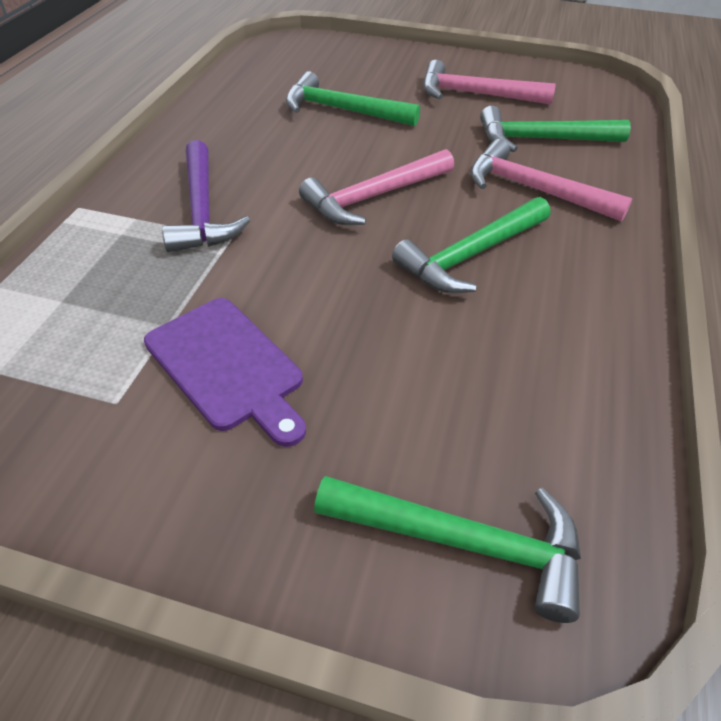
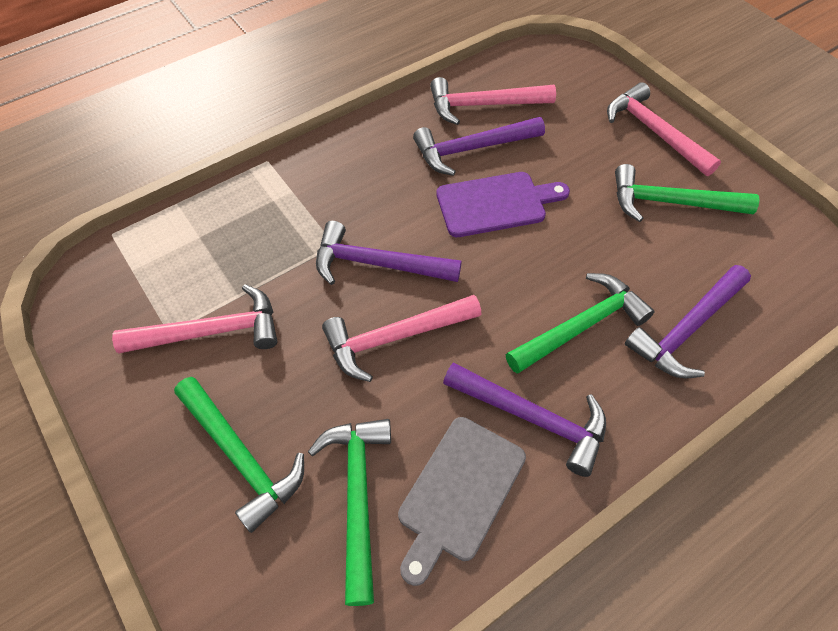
grey cutting board: none = 0 -> [398,417,526,586] = 1
pink hammer: [299,149,454,225] [423,60,556,105] [470,139,632,222] = 3 -> [112,284,277,353] [322,295,481,382] [430,77,556,125] [607,82,721,176] = 4
purple hammer: [162,140,250,252] = 1 -> [316,221,462,285] [413,117,545,176] [443,363,606,477] [625,265,751,378] = 4

